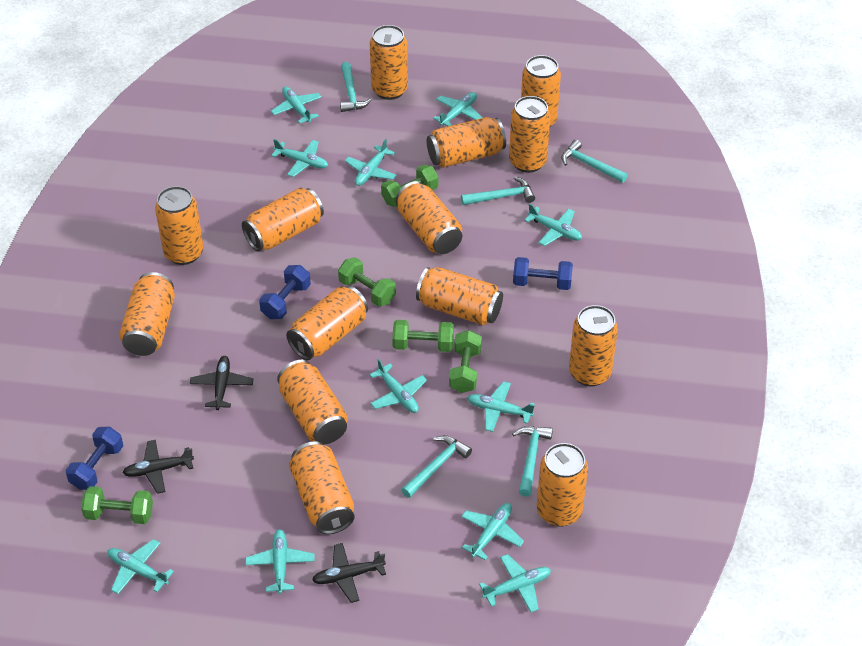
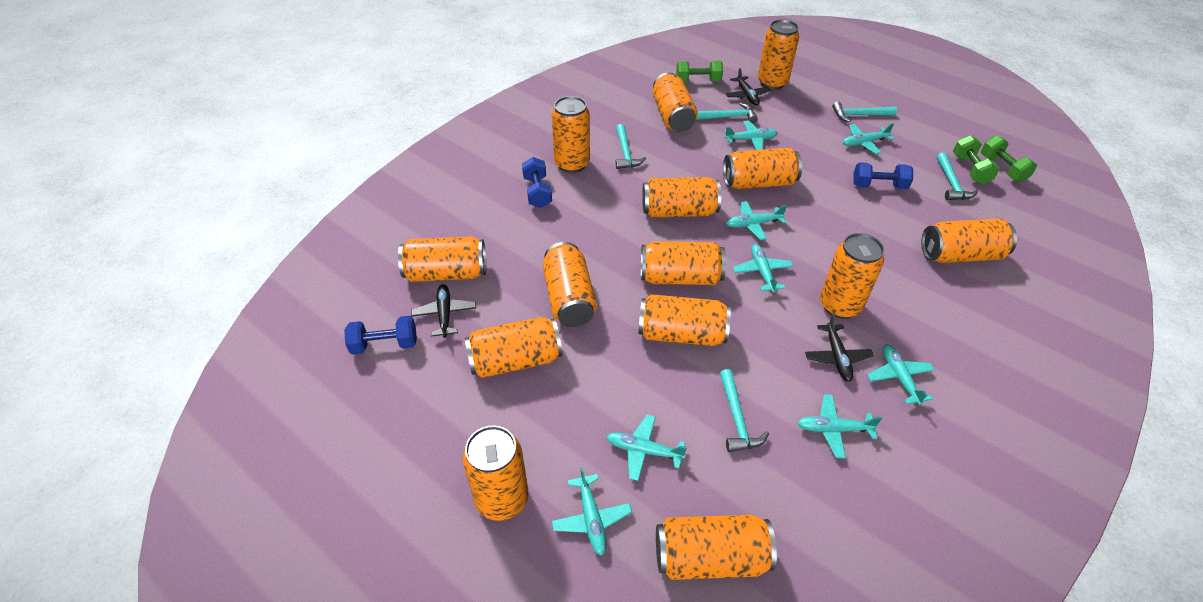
green dumbbell: [81,486,153,524] [338,257,396,307] [381,164,438,207] [392,320,454,352] [449,330,482,393] = 5 -> [676,61,723,82] [953,135,1000,184] [981,135,1037,182] = 3
turquoise plane: [108,539,174,594] [245,529,315,594] [271,87,321,124] [271,139,328,177] [345,139,397,186] [370,359,427,413] [433,92,483,126] [461,503,524,561] [467,381,535,432] [479,554,551,612] [524,203,582,246] = 11 -> [552,467,632,556] [606,414,687,481] [724,121,777,150] [726,201,787,240] [733,244,793,293] [797,394,882,459] [843,123,894,154] [867,344,934,405] = 8

